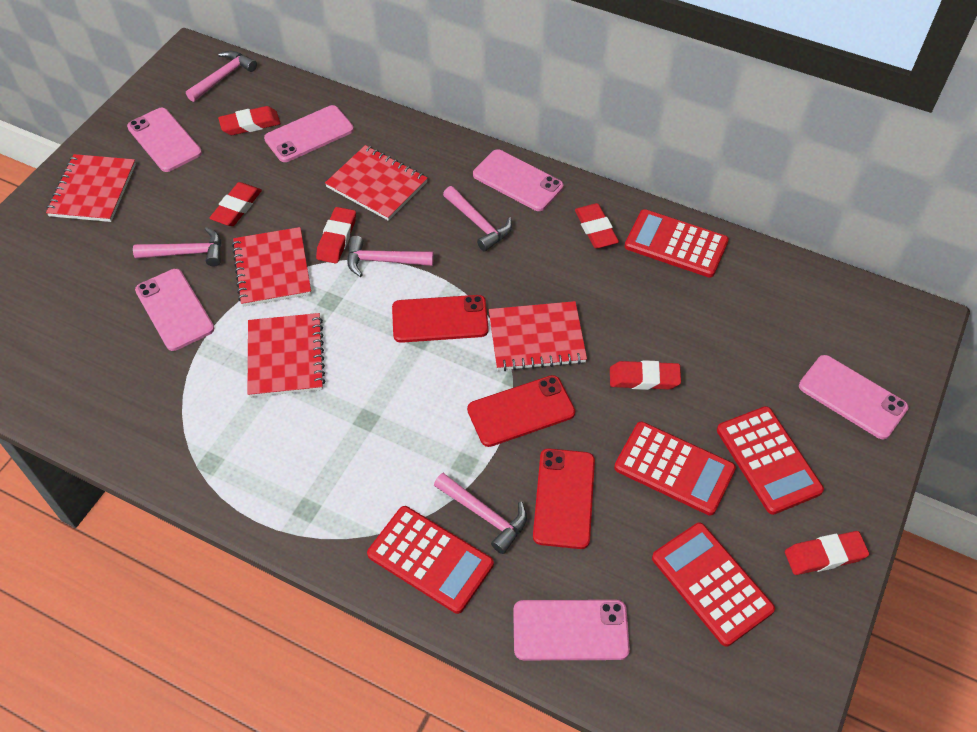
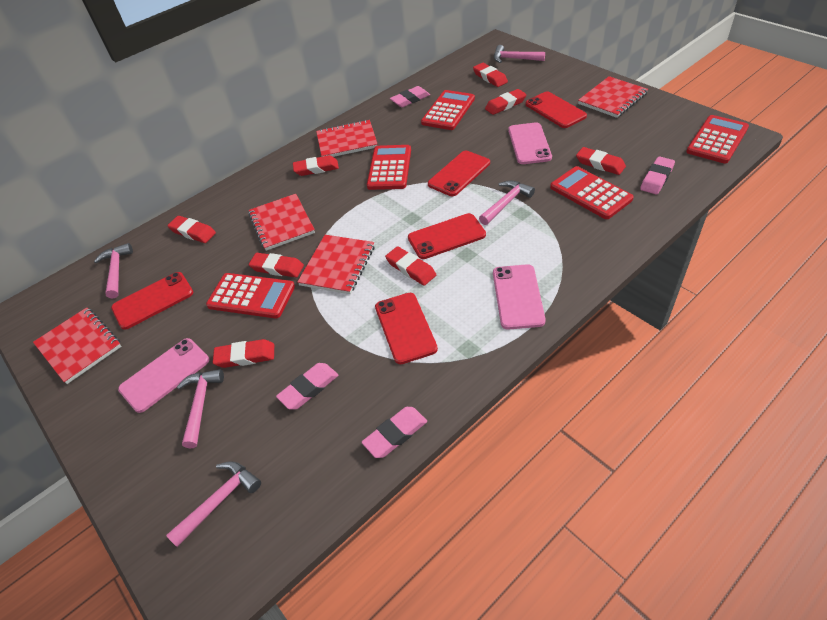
pink eraser: none = 0 -> [276,363,339,409] [361,407,427,458] [390,86,430,107] [640,156,675,194] = 4
pink phone: [127,108,202,172] [135,269,214,351] [264,105,354,162] [473,149,564,211] [513,600,630,660] [799,355,909,439] = 6 -> [118,338,209,413] [493,264,546,330] [508,122,552,164] = 3
red eraser: [210,182,262,226] [218,106,281,135] [316,207,356,264] [575,203,619,248] [610,360,681,390] [785,531,869,575] = 6 -> [167,216,216,243] [213,339,274,368] [249,253,304,277] [293,155,339,176] [385,246,436,286] [473,63,508,87] [485,89,527,115] [576,147,626,175] = 8
red phone: [392,295,489,343] [467,375,575,447] [533,448,595,549] = 3 -> [111,272,193,330] [375,293,438,364] [408,213,486,259] [428,151,490,196] [525,92,587,128] = 5

